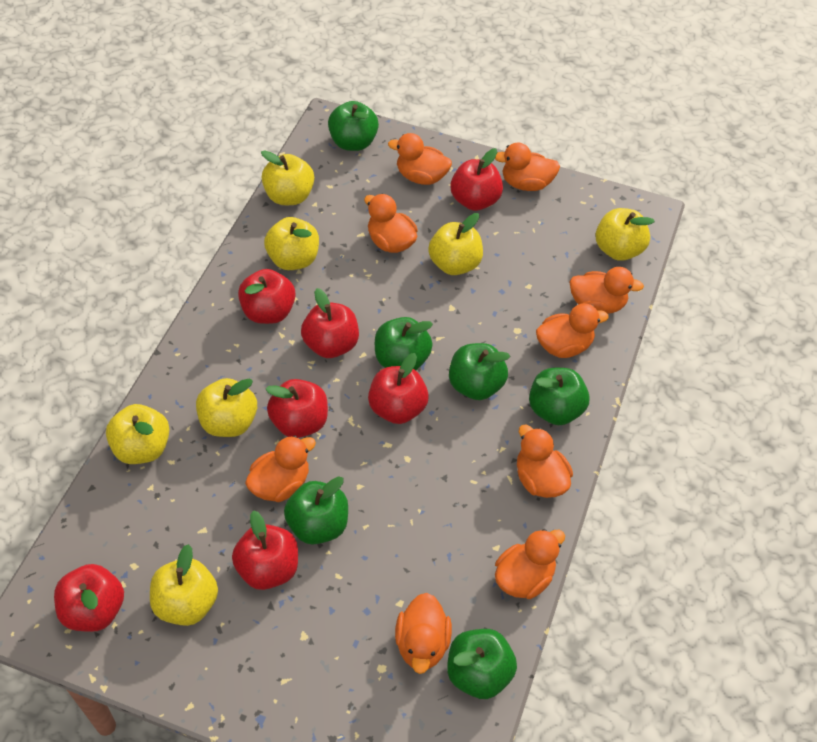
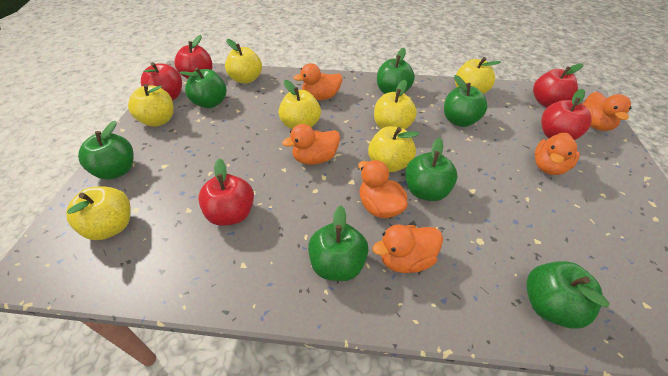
green apple: [284,476,348,544] [328,101,379,151] [375,317,433,370] [447,629,517,699] [449,343,510,400] [529,368,590,425] = 6 -> [78,121,133,180] [179,67,227,108] [308,205,369,281] [377,48,415,94] [405,137,457,201] [444,75,488,127] [526,261,610,329] = 7
orange duck: [245,436,316,502] [364,194,417,253] [388,133,452,185] [395,593,452,674] [495,143,560,191] [495,529,565,599] [517,425,573,498] [536,303,608,358] [570,267,644,314] = 9 -> [282,124,340,165] [293,63,342,100] [358,160,408,218] [372,225,443,273] [535,133,580,175] [583,91,632,131] = 6
red apple: [54,564,124,632] [232,510,298,590] [238,269,296,324] [266,379,328,438] [301,288,359,358] [368,353,429,424] [451,148,503,211] = 7 -> [141,62,182,100] [174,35,212,79] [198,158,254,226] [533,63,583,107] [541,89,592,140] = 5

